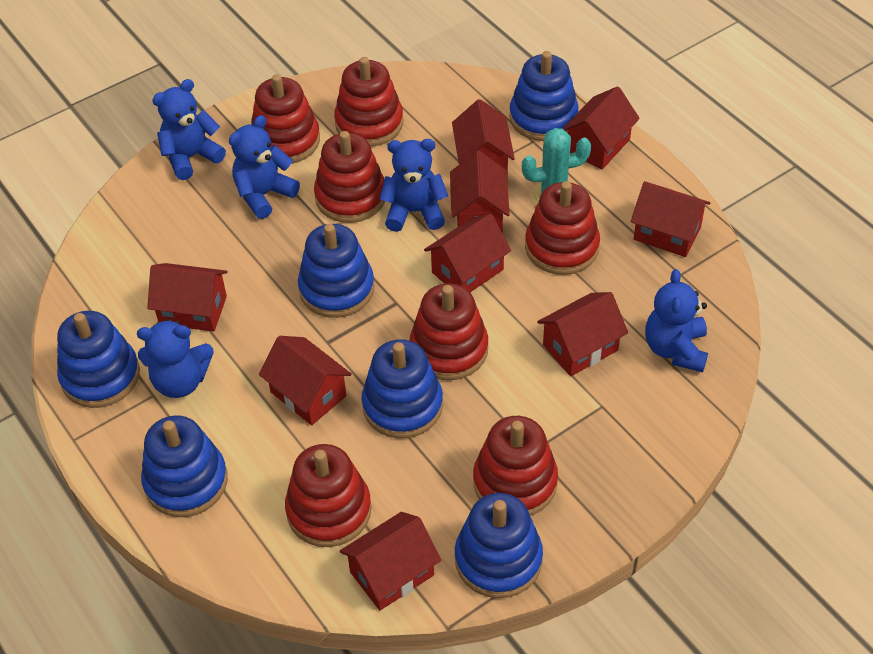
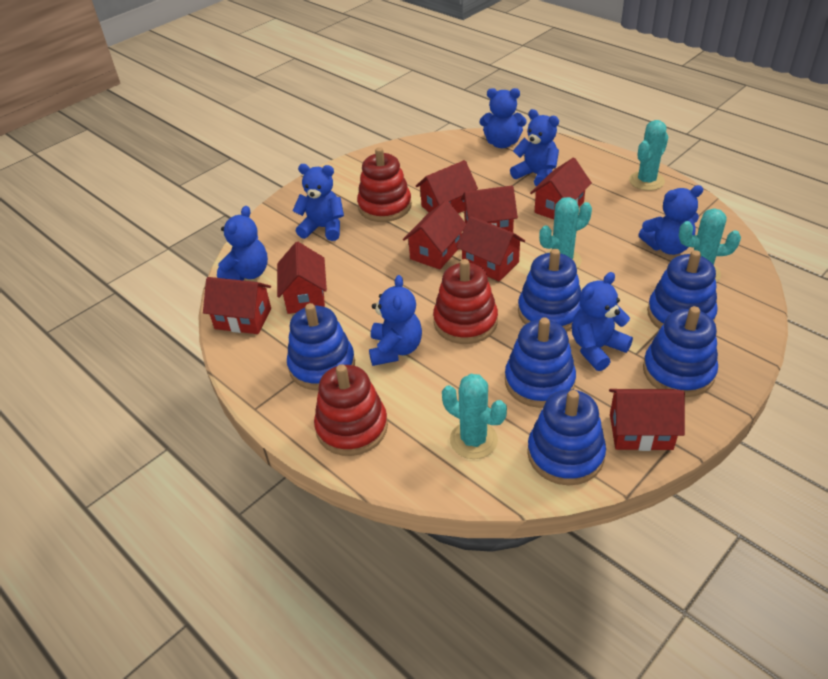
blue teddy bear: [137,319,214,398] [152,79,226,180] [229,115,300,219] [379,139,448,232] [645,269,708,372] = 5 -> [217,206,268,281] [293,164,344,241] [369,275,422,366] [480,88,527,148] [510,109,559,186] [572,272,633,371] [638,185,703,255] = 7
red house: [147,263,227,332] [259,336,352,425] [340,512,441,611] [424,213,511,292] [450,151,510,233] [452,99,515,178] [537,292,628,376] [563,86,640,170] [631,181,710,257] = 9 -> [203,277,271,334] [277,242,327,314] [403,200,466,269] [416,160,478,213] [456,216,525,281] [461,186,518,232] [530,158,592,219] [609,389,685,451] = 8
red stacking toy: [251,74,320,164] [285,444,372,547] [314,131,385,223] [334,57,404,147] [410,284,488,380] [473,416,558,516] [525,181,600,275] = 7 -> [314,364,388,456] [357,147,412,222] [433,259,498,344] = 3
turquoise cactus: [522,128,591,206] = 1 -> [442,374,507,459] [539,197,592,268] [629,120,669,191] [679,208,741,283] = 4

